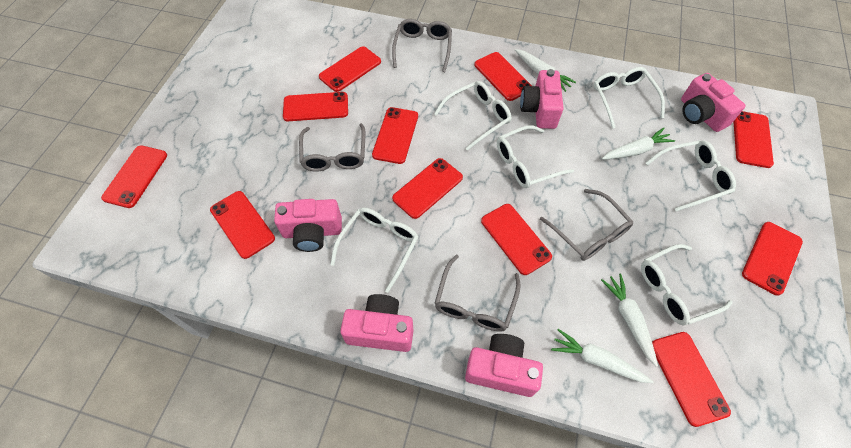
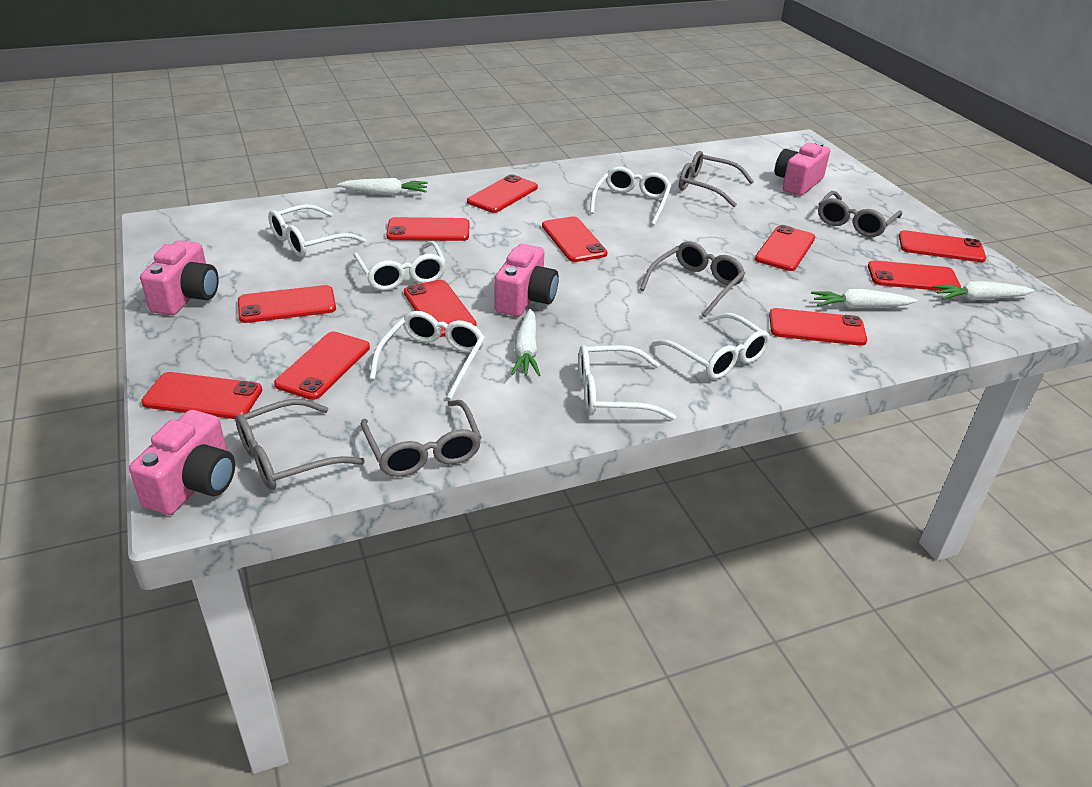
grey glasses: [299,123,365,172] [392,19,452,72] [434,254,521,332] [540,189,633,261] = 4 -> [235,399,365,490] [361,400,482,477] [640,241,745,317] [679,151,754,207] [818,191,902,237] = 5
pink camera: [274,199,342,252] [340,294,414,352] [465,334,543,397] [520,69,564,129] [681,73,745,132] = 5 -> [129,410,235,515] [140,240,219,315] [495,244,559,317] [775,142,830,196] = 4

